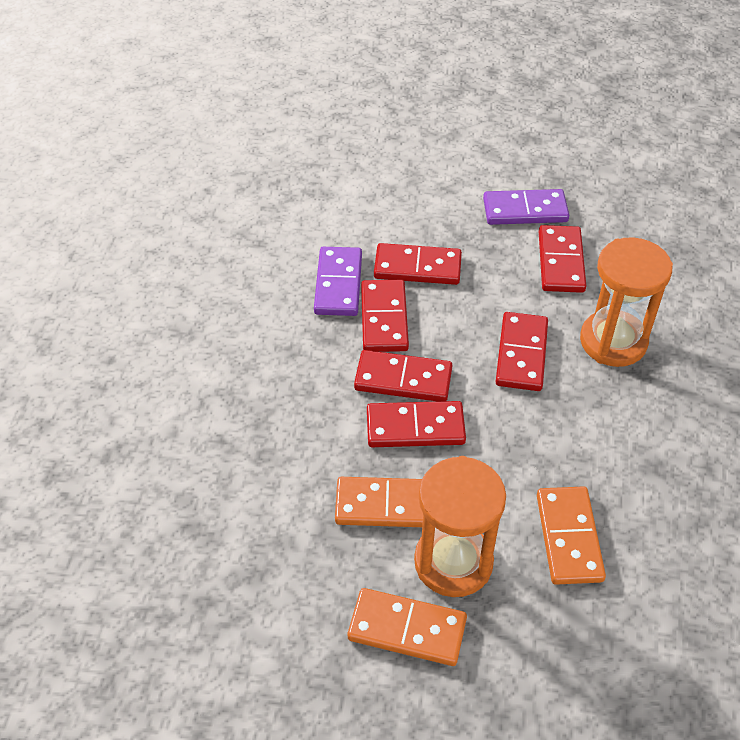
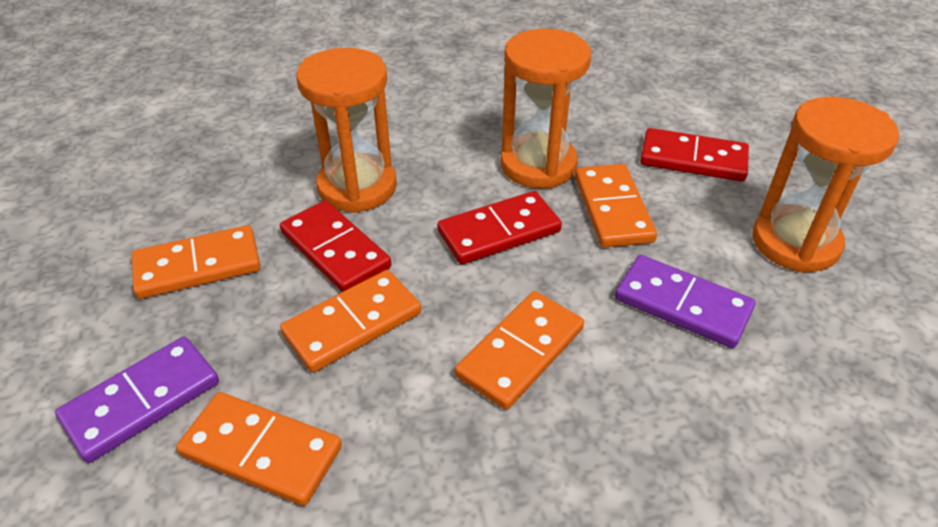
orange domino: [335,477,423,527] [348,588,467,666] [537,486,606,585] = 3 -> [132,225,261,299] [176,392,342,506] [280,270,421,373] [455,291,584,410] [575,164,657,247] = 5
orange hourglass: [414,456,506,597] [580,237,673,367] = 2 -> [296,48,397,213] [500,29,591,189] [752,97,899,273] = 3
red domino: [354,350,452,401] [361,280,409,352] [367,401,466,447] [374,243,462,285] [496,312,548,391] [539,225,586,293] = 6 -> [280,201,391,292] [437,191,562,265] [640,128,749,182] = 3

